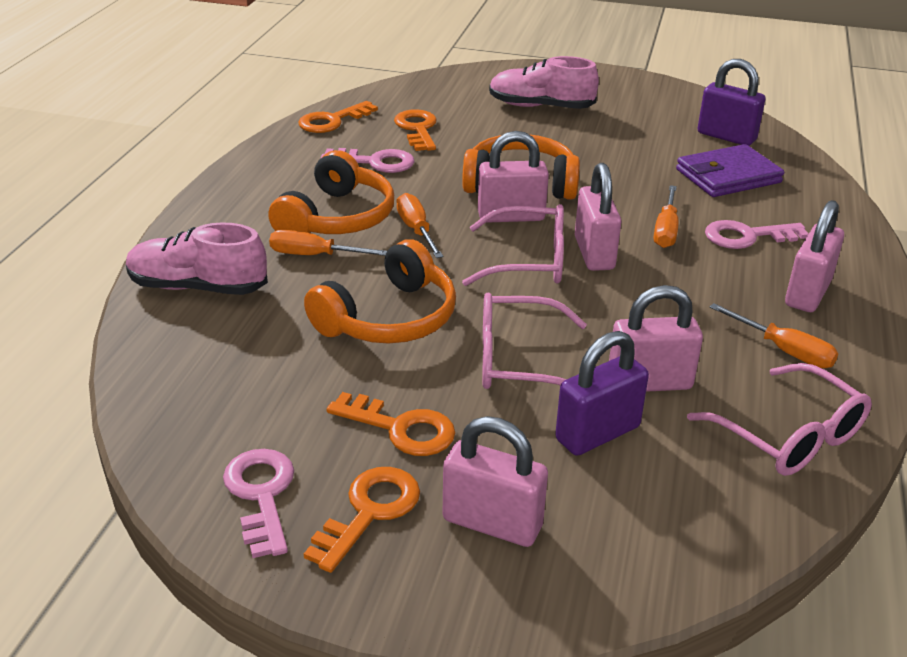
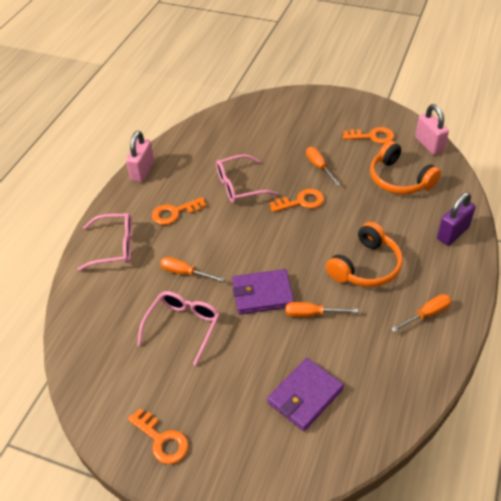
orange headphones: [268,150,394,234] [304,239,456,344] [462,135,580,200] = 3 -> [326,222,403,287] [370,141,441,195] = 2
pink key: [223,449,294,558] [321,148,414,173] [705,220,809,249] = 3 -> none = 0
pink padlock: [443,416,548,547] [478,131,549,223] [575,163,621,271] [609,285,703,392] [785,200,844,312] = 5 -> [126,131,154,182] [415,104,449,155] = 2
pink shoe: [126,222,268,295] [489,56,599,109] = 2 -> none = 0
purple padlock: [555,331,649,456] [697,59,765,146] = 2 -> [437,192,476,246] = 1
purple wallet: [676,144,784,197] = 1 -> [232,269,294,314] [267,358,344,431] = 2

